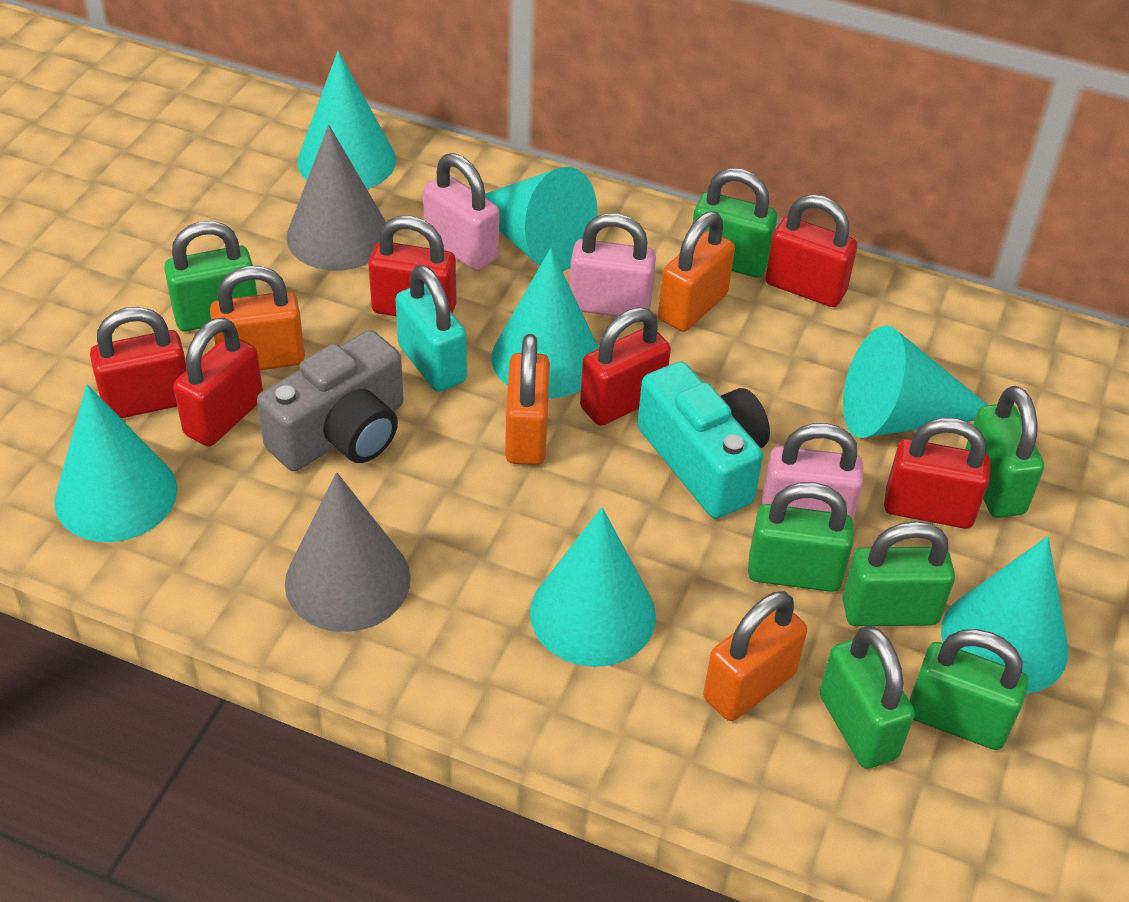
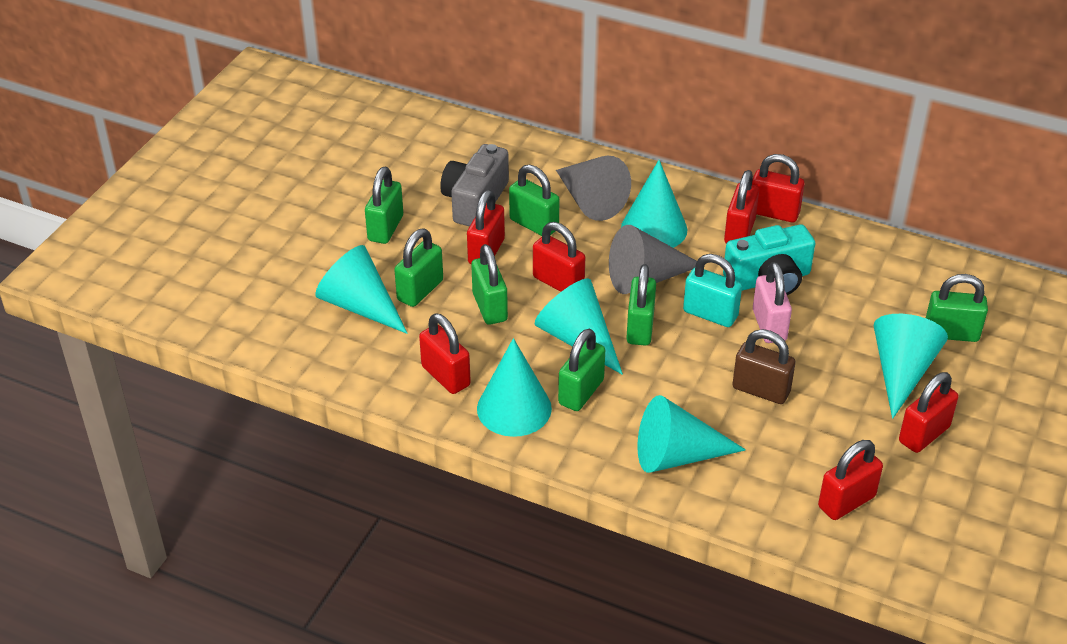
brown padlock: none = 0 -> [732,329,795,404] = 1
orange padlock: [210,266,305,370] [505,334,550,465] [658,211,735,332] [703,591,807,721] = 4 -> none = 0
pink padlock: [423,153,499,271] [569,213,656,317] [762,423,863,520] = 3 -> [753,262,792,343] = 1
red padlock: [90,307,186,418] [173,318,263,447] [369,216,456,316] [580,307,671,426] [765,194,857,307] [884,417,990,529] = 6 -> [419,313,471,394] [467,190,505,264] [533,222,585,292] [724,170,759,244] [752,154,805,222] [818,440,883,520] [899,372,959,453] = 7
turquoise cone: [54,384,177,542] [297,51,396,189] [485,167,598,272] [492,248,599,398] [530,507,656,667] [843,325,987,438] [941,536,1068,694] = 7 -> [316,245,408,334] [477,338,552,437] [535,278,623,375] [621,160,687,248] [637,395,746,473] [874,314,948,419] = 6

